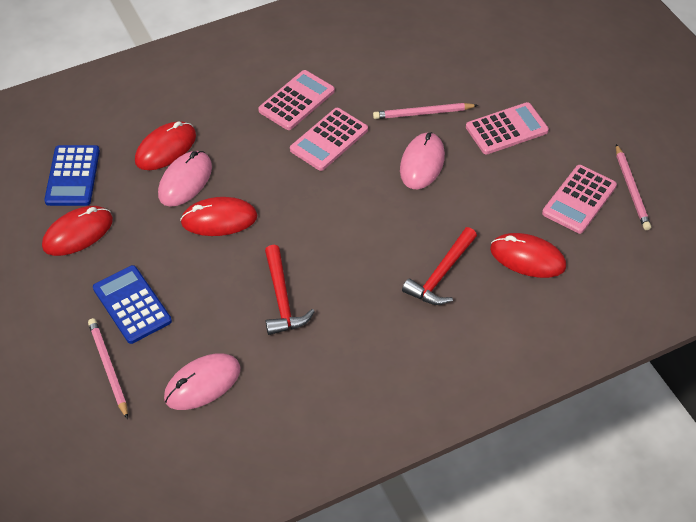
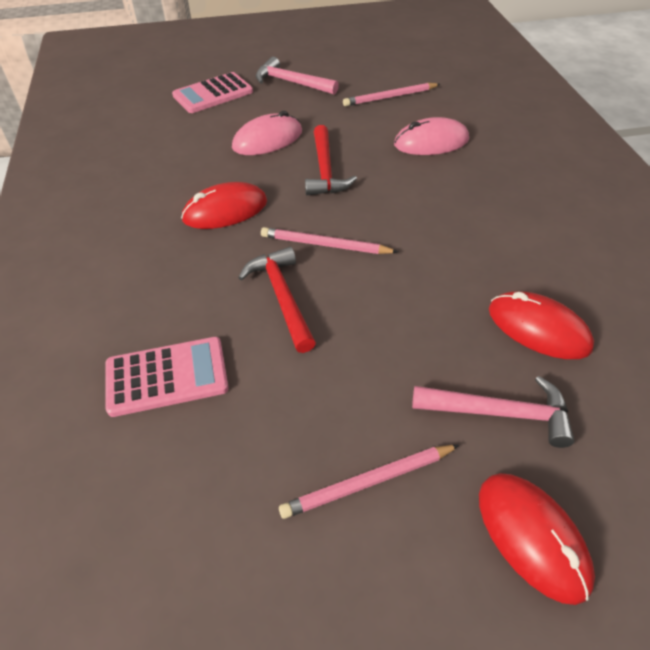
blue calculator: [44,145,100,206] [93,265,172,344] = 2 -> none = 0
pink calculator: [258,70,335,130] [290,108,368,171] [466,102,549,154] [542,165,617,234] = 4 -> [106,337,229,417] [172,72,253,113] = 2
pink hammer: none = 0 -> [256,57,339,95] [412,376,574,448] = 2
pink mouse: [158,151,212,207] [164,353,240,410] [400,132,445,189] = 3 -> [232,111,302,155] [394,117,469,155] = 2
red mouse: [42,206,113,256] [135,121,196,170] [180,197,257,236] [490,233,566,278] = 4 -> [181,182,267,229] [479,473,595,605] [489,291,594,359] = 3

